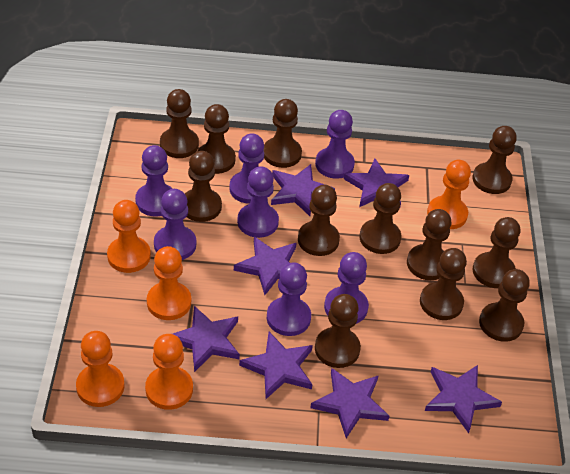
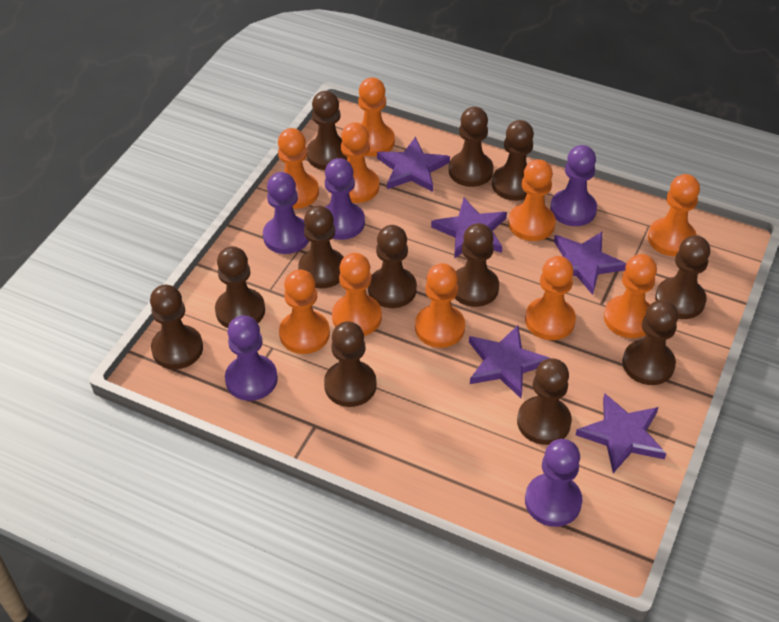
orange pawn: [76,331,125,407] [107,200,151,273] [145,334,193,410] [147,246,191,320] [427,160,471,229] = 5 -> [278,128,319,209] [279,270,330,354] [332,253,382,336] [341,122,379,203] [358,77,395,157] [415,263,465,348] [508,159,556,241] [525,256,576,340] [604,254,657,338] [648,174,700,256] = 10
purple pawn: [135,145,173,216] [154,189,196,260] [229,133,264,204] [237,166,279,238] [267,262,311,336] [315,110,355,179] [324,252,369,324] = 7 -> [225,315,278,401] [263,172,309,254] [325,158,365,240] [525,439,582,527] [550,145,597,226] = 5
purple star: [173,306,240,372] [234,237,296,295] [239,332,313,399] [271,164,335,216] [310,368,389,438] [344,159,409,207] [425,365,502,433] = 7 -> [377,137,450,192] [431,198,507,258] [469,325,551,398] [554,232,626,295] [576,393,666,473] = 5

